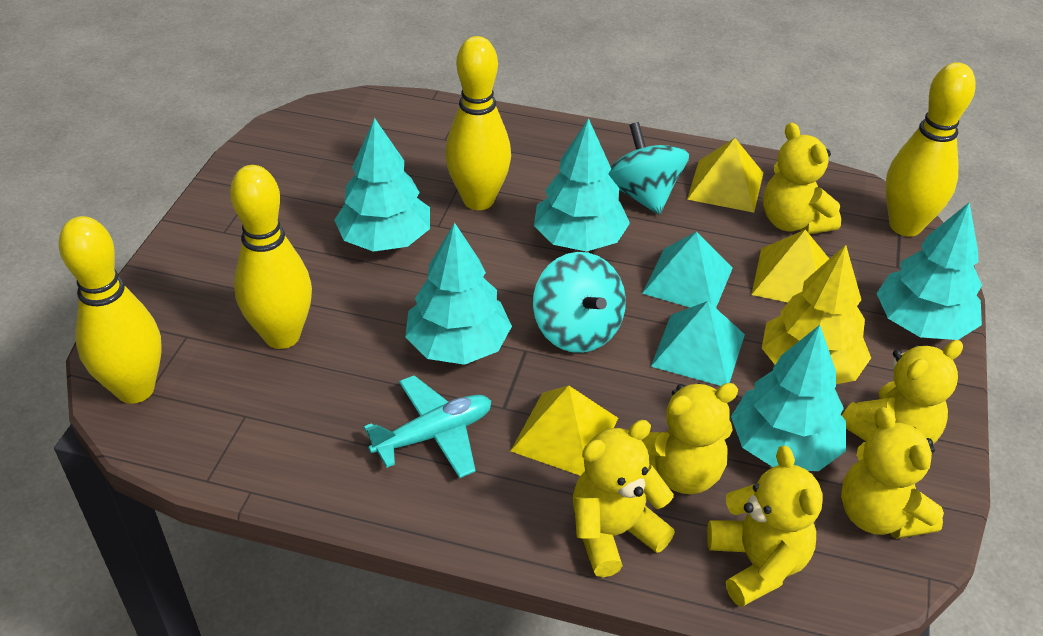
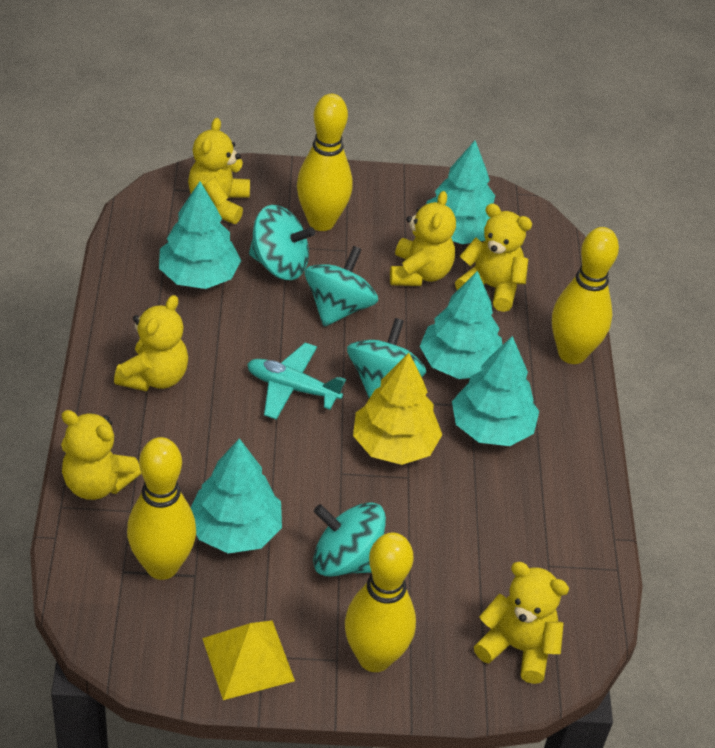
turquoise pyramid: [642,232,733,308] [651,301,745,386] = 2 -> none = 0
turquoise spinning top: [533,252,626,353] [608,122,689,214] = 2 -> [249,205,315,280] [305,246,378,327] [313,502,386,577] [347,318,426,398] = 4
yellow pyramid: [511,385,618,476] [687,138,763,213] [751,230,829,303] = 3 -> [202,621,295,700] = 1

